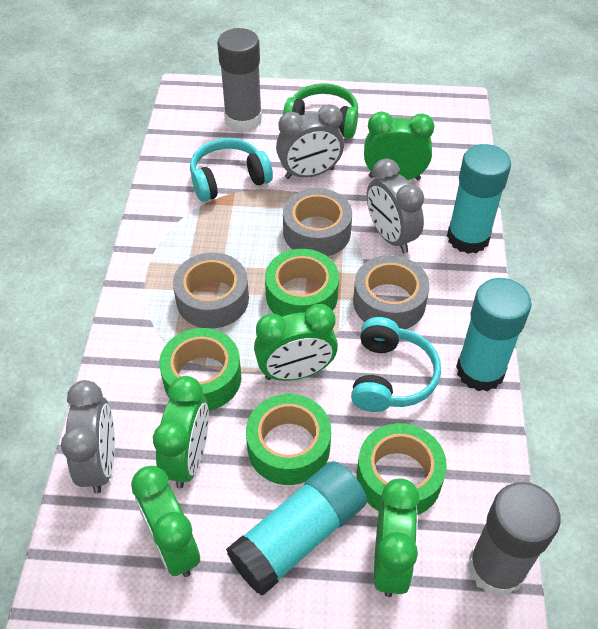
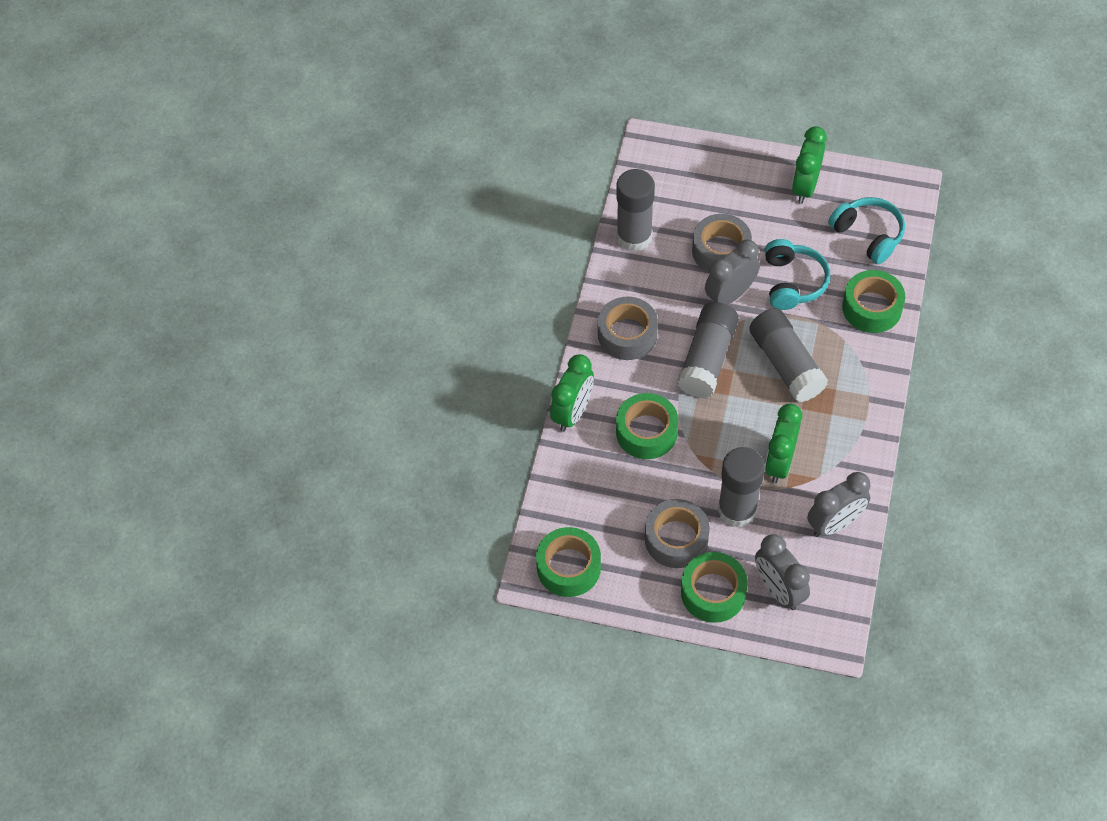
green clock: [131,466,200,577] [153,376,209,488] [254,304,338,381] [364,112,434,180] [374,478,420,597] = 5 -> [550,354,594,432] [765,404,802,483] [792,126,827,204] = 3
green headphones: [283,83,358,139] = 1 -> none = 0
grey glue stick: [217,28,262,132] [468,482,561,597] = 2 -> [616,169,655,252] [677,302,739,398] [718,447,765,528] [749,308,828,402] = 4
turquoise glue stick: [226,461,367,596] [447,144,511,254] [456,278,532,391] = 3 -> none = 0

